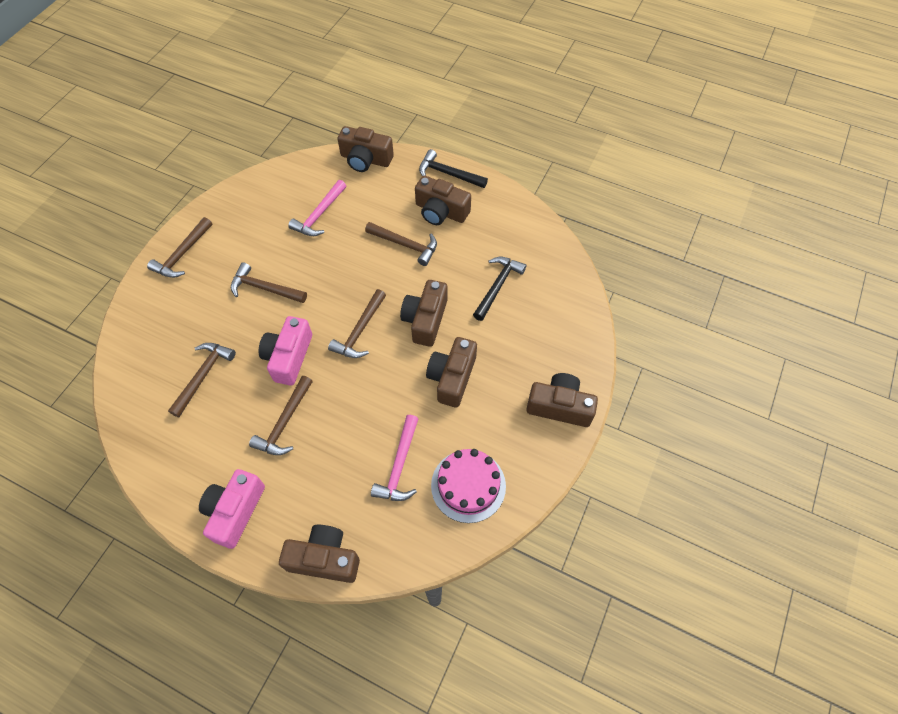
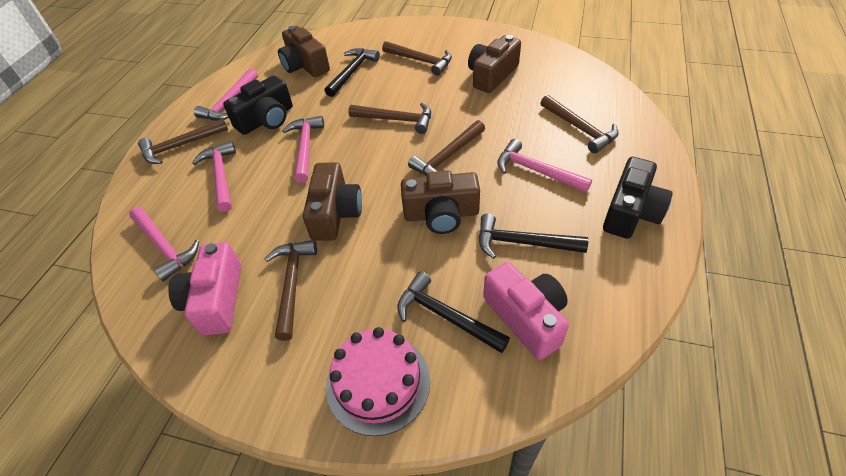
black camera: none = 0 -> [223,75,293,135] [603,157,673,239] = 2
black hammer: [419,149,488,188] [473,257,526,321] = 2 -> [325,48,380,97] [397,271,510,353] [479,213,588,259] = 3
brown camera: [279,525,360,583] [338,126,394,172] [400,280,448,347] [415,175,471,225] [426,337,477,408] [526,373,598,427] = 6 -> [278,26,330,77] [303,162,362,241] [401,170,480,234] [468,35,521,93] = 4
pink hammer: [288,180,346,236] [371,415,418,501] = 2 -> [129,207,199,281] [192,141,236,212] [194,68,258,121] [282,116,324,183] [497,139,592,193] = 5

